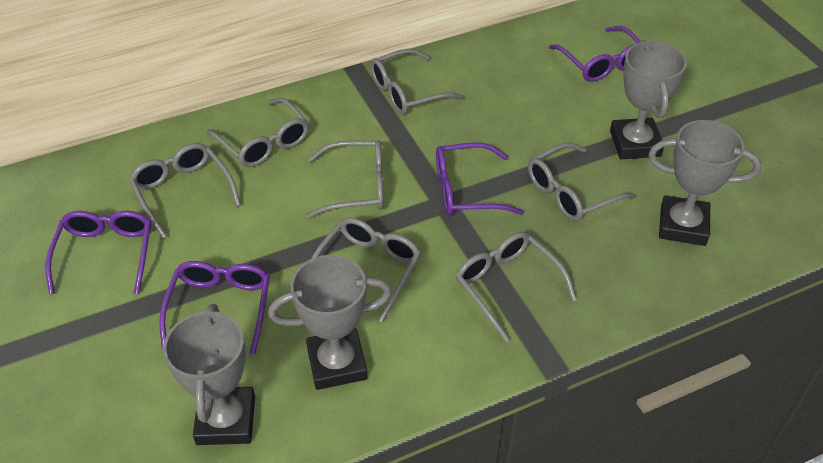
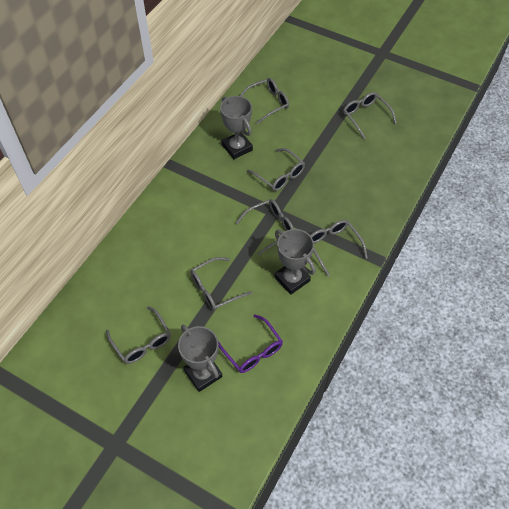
grey trophy: [163,304,255,445] [268,255,392,390] [610,40,687,159] [648,120,761,246] = 4 -> [178,324,222,392] [220,96,253,159] [274,229,316,295] = 3
purple glasses: [45,211,151,294] [159,261,270,355] [436,143,524,216] [549,26,641,82] = 4 -> [218,314,283,373] = 1

